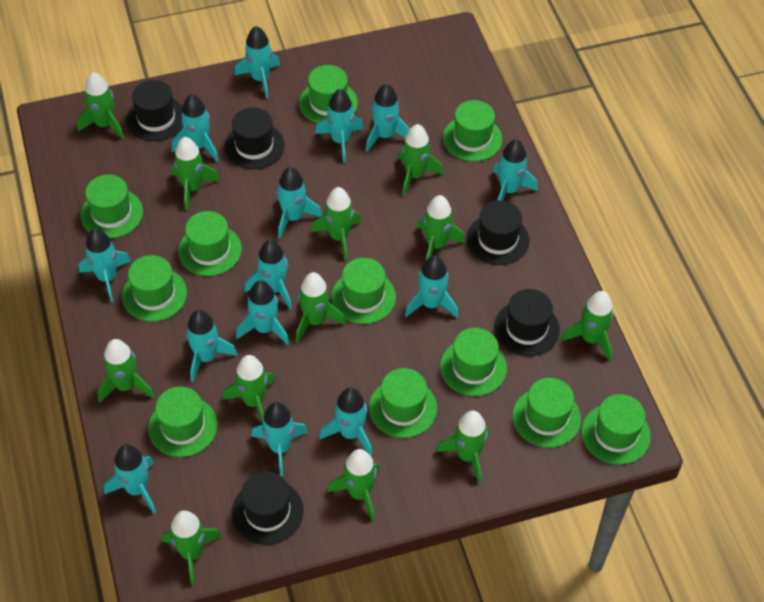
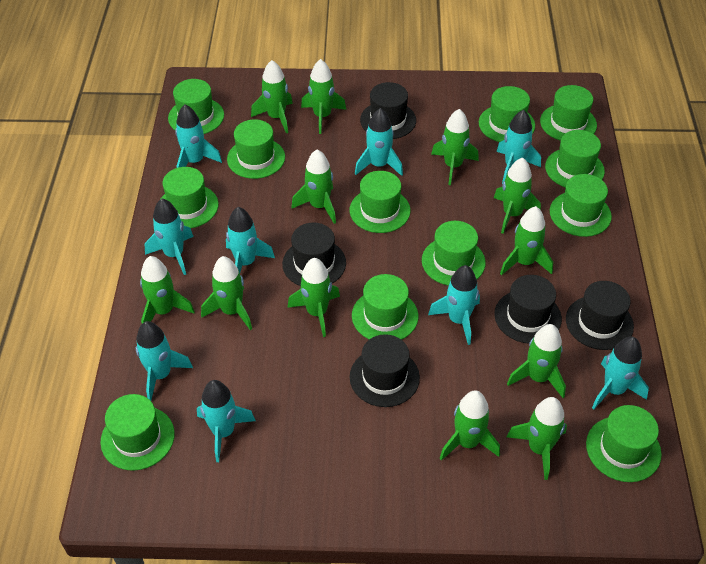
green hat: [80,174,143,238] [122,255,187,322] [148,387,218,457] [178,211,242,276] [299,65,358,123] [331,258,396,324] [369,368,437,438] [440,328,507,396] [443,100,502,162] [513,378,581,448] [582,394,651,465] = 11 -> [100,394,175,471] [161,167,219,228] [168,79,224,134] [227,119,285,179] [350,171,411,233] [352,274,418,340] [422,221,486,286] [479,86,535,142] [540,85,597,141] [545,130,605,188] [550,174,612,237] [586,405,662,482] = 12
turquoise rocket: [78,228,131,302] [104,445,156,514] [172,94,219,162] [186,310,237,382] [234,26,280,99] [236,280,289,345] [244,240,292,310] [251,402,308,477] [277,167,322,239] [315,89,364,162] [319,388,372,456] [366,84,410,152] [405,255,458,318] [493,139,538,201] = 14 -> [136,321,193,401] [145,199,194,275] [175,104,222,168] [197,380,256,462] [226,207,275,273] [355,108,403,176] [428,265,480,345] [496,110,541,184] [592,337,649,409] = 9

